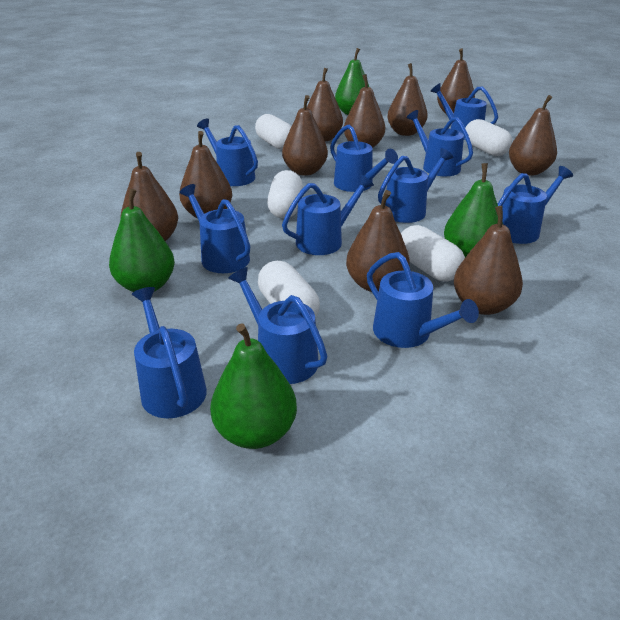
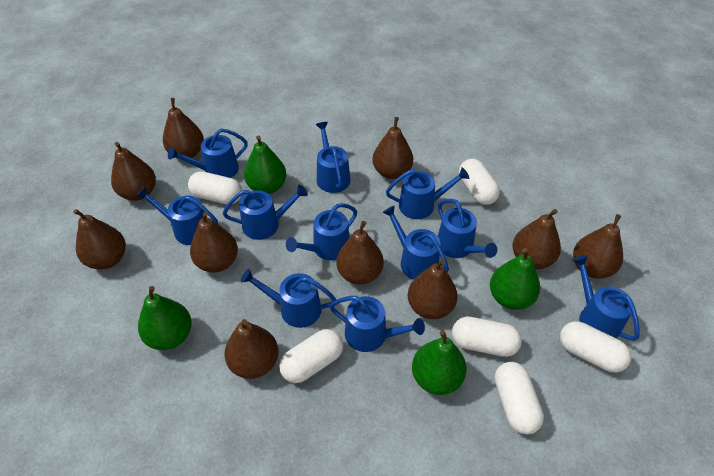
white capsule: [255,114,292,150] [258,261,320,317] [267,170,303,219] [401,225,465,281] [465,119,512,156] = 5 -> [188,172,242,204] [279,329,343,383] [452,317,522,357] [459,159,500,205] [494,362,544,434] [560,321,631,372] = 6

